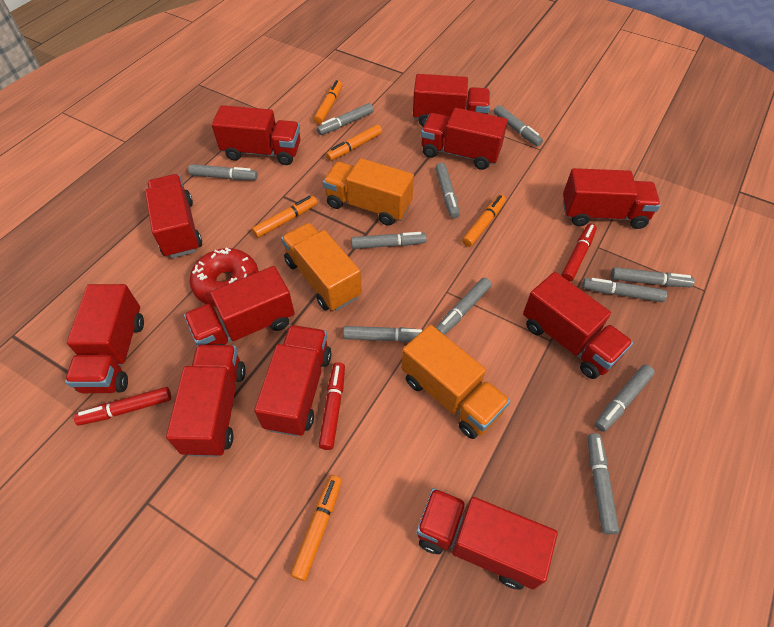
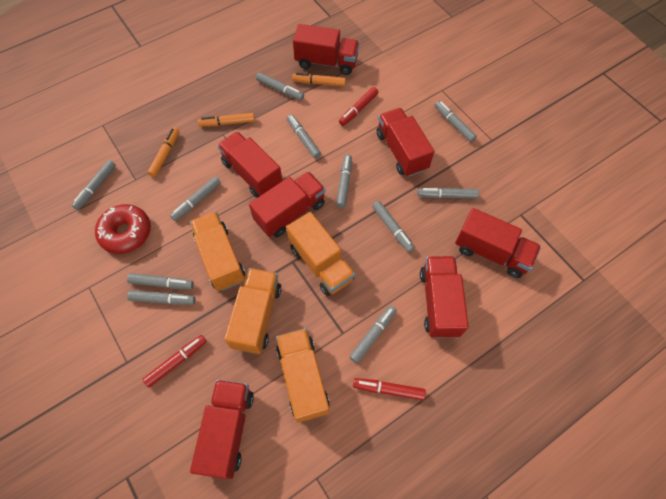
orange marker: [252,196,317,238] [291,475,342,581] [314,80,342,124] [326,125,382,161] [462,195,506,247] = 5 -> [147,127,179,177] [198,113,255,127] [292,73,346,87] = 3
orange truck: [281,223,362,311] [323,158,414,226] [402,325,510,439] = 3 -> [190,211,245,291] [224,268,282,354] [276,328,330,423] [286,212,355,296] = 4
red truck: [65,284,144,393] [145,174,202,258] [166,345,246,457] [184,266,295,345] [212,105,300,165] [254,325,331,436] [413,74,490,126] [416,488,557,590] [421,108,508,170] [523,272,633,379] [563,168,660,229] = 11 -> [190,380,254,479] [217,132,282,198] [249,171,326,238] [293,24,359,75] [377,108,434,177] [420,256,469,338] [455,208,541,278] = 7

